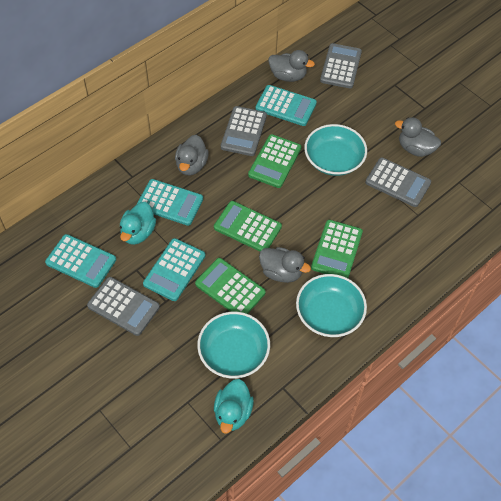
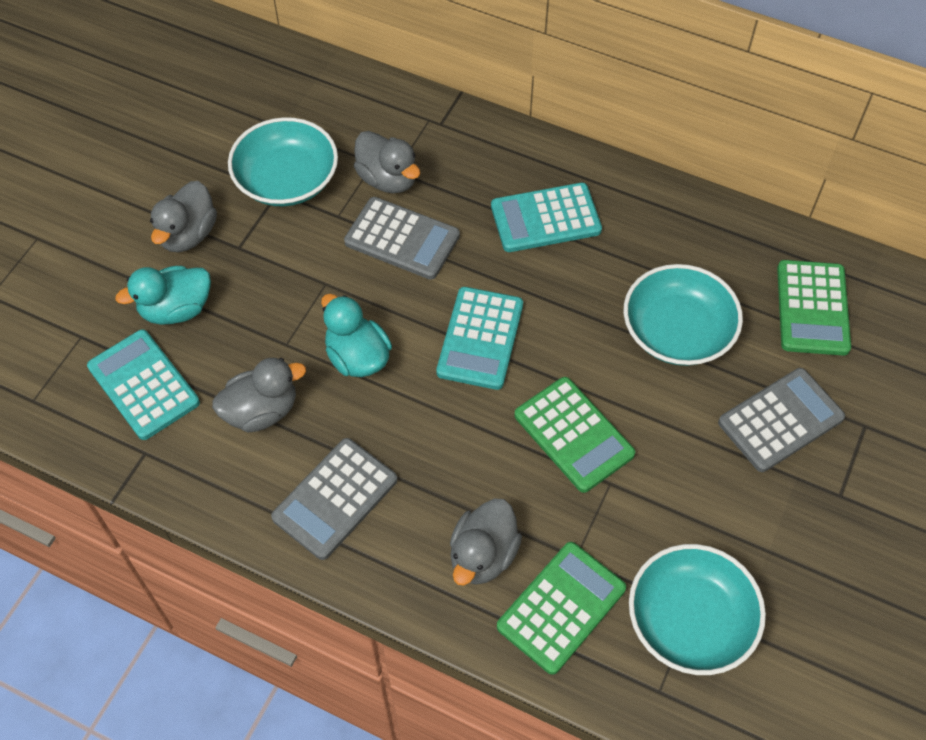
green calculator: [195,258,266,314] [214,201,282,251] [248,134,302,188] [311,220,363,278] = 4 -> [497,542,626,675] [515,377,635,493] [777,260,851,356] = 3
grey calculator: [87,277,160,336] [221,106,267,156] [320,43,362,89] [365,158,431,207] = 4 -> [271,438,397,560] [344,197,460,280] [718,368,845,472] = 3
turquoise calculator: [45,234,116,288] [137,179,203,226] [143,238,205,301] [256,85,317,126] = 4 -> [87,329,200,440] [436,287,523,390] [491,183,602,252] = 3

